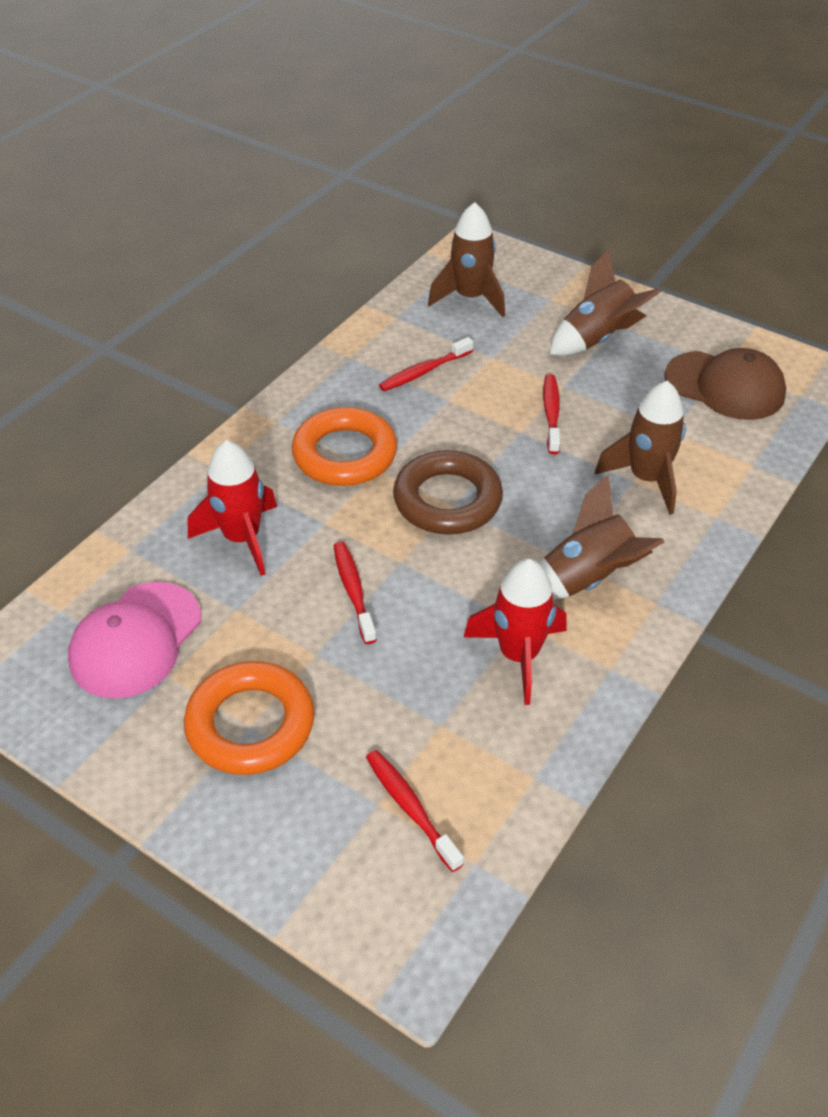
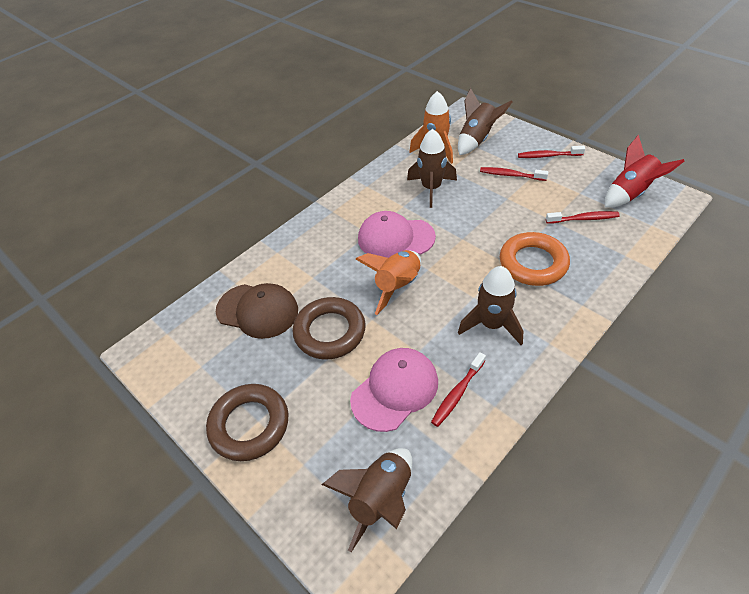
brown ring: [393,450,503,535] = 1 -> [206,384,288,461] [293,297,366,359] = 2
orange ring: [184,661,315,775] [292,407,397,486] = 2 -> [500,232,570,286] = 1
orange rocket: none = 0 -> [356,250,421,315] [410,91,453,164] = 2
pink cap: [68,582,201,699] = 1 -> [350,348,438,432] [358,211,436,258] = 2
red rocket: [188,440,277,576] [464,559,567,705] = 2 -> [605,135,684,208] = 1

